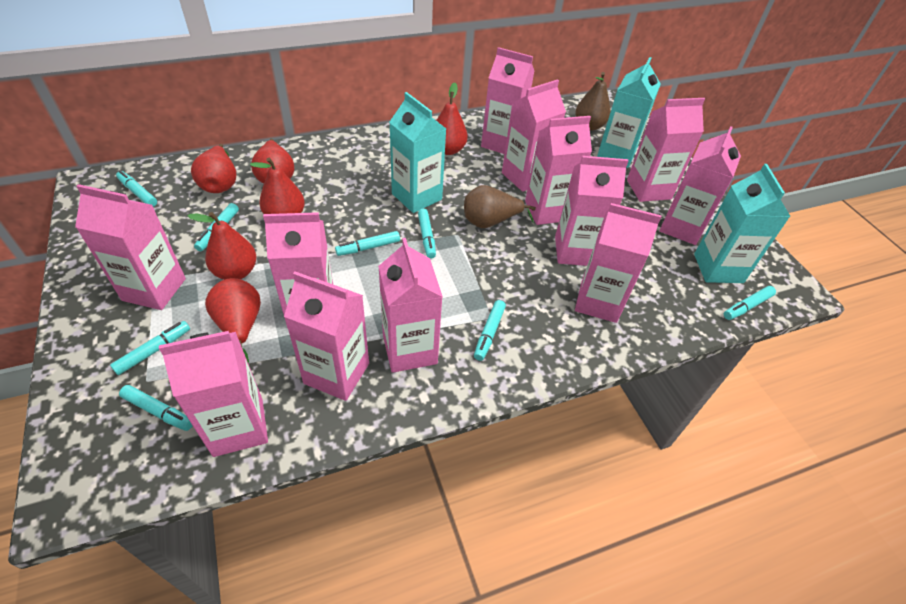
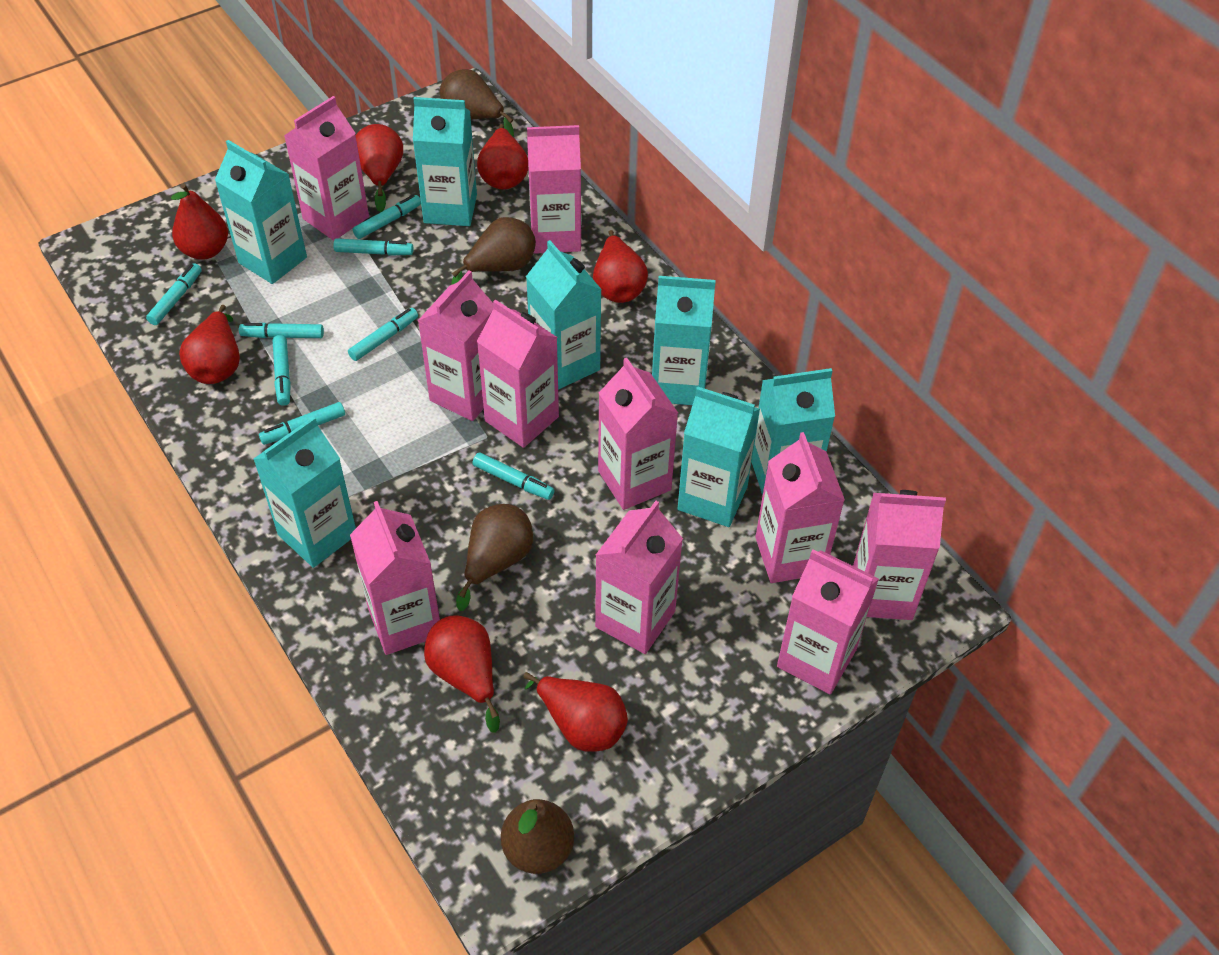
brown pear: [464,185,536,228] [575,72,611,131] = 2 -> [440,69,514,137] [451,217,536,285] [456,504,533,611] [501,799,574,874] = 4
pink carton: [75,184,186,310] [159,331,268,457] [263,212,333,328] [284,272,369,401] [378,238,443,373] [481,47,535,154] [502,79,566,192] [525,116,592,225] [555,156,628,266] [575,203,662,323] [627,98,705,202] [659,126,741,245] = 12 -> [284,96,369,241] [350,501,440,655] [418,270,494,421] [477,300,559,448] [527,125,581,254] [595,501,683,654] [598,358,678,510] [755,432,845,583] [777,549,879,694] [853,490,946,620] = 10
red pear: [188,212,256,280] [191,144,236,193] [205,278,261,364] [250,158,305,214] [251,139,294,184] [436,82,468,155] = 6 -> [171,183,228,260] [179,305,240,384] [356,124,403,212] [424,616,500,733] [477,124,528,190] [523,672,628,752] [593,230,648,303] = 7
turquoise carton: [389,92,446,213] [597,57,661,168] [694,164,791,283] = 3 -> [215,140,307,284] [254,416,356,568] [413,97,477,226] [526,240,602,390] [652,276,716,405] [678,386,760,527] [752,368,835,496] = 7

